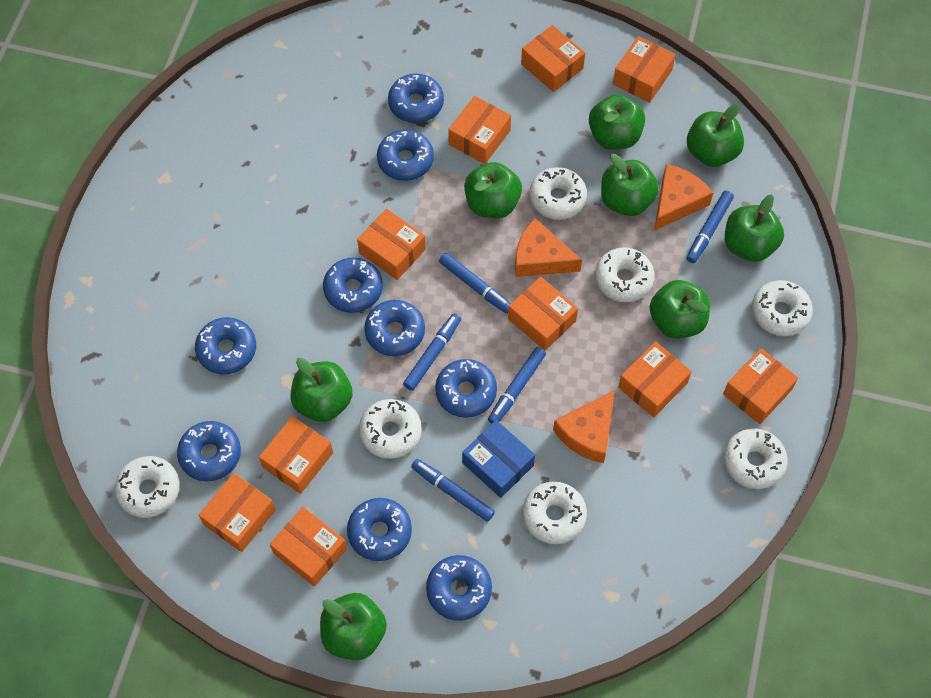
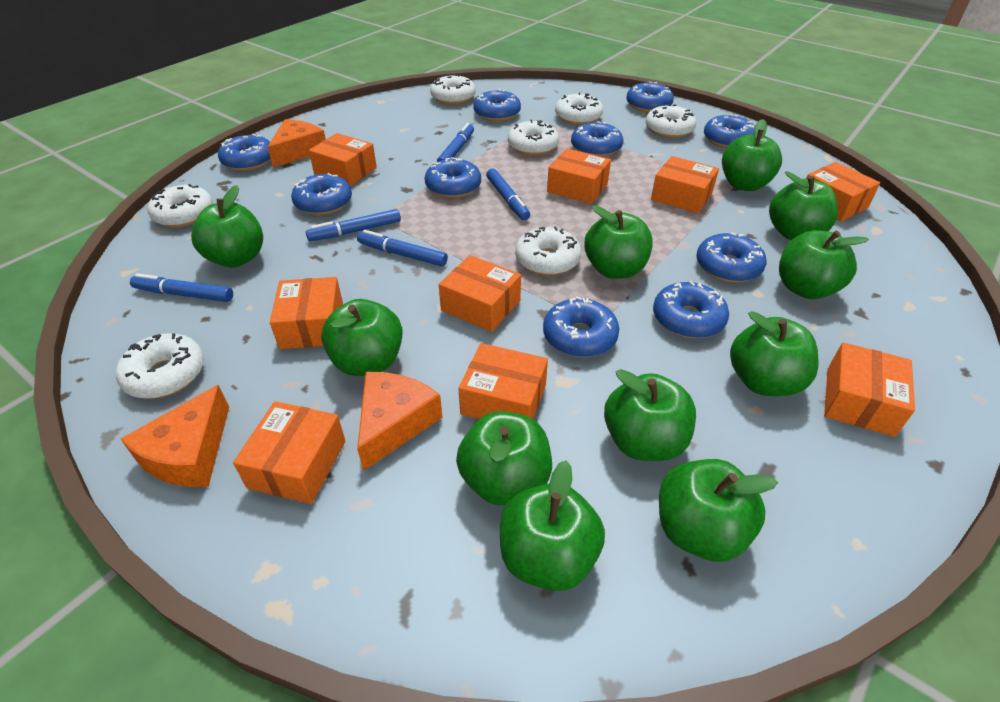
blue box: [462,420,535,498] = 1 -> none = 0
blue donut: [177,421,241,482] [195,317,256,374] [323,257,383,313] [347,498,412,561] [364,300,425,356] [377,130,434,181] [388,74,444,123] [426,555,492,621] [435,359,497,418] = 9 -> [218,134,271,171] [291,173,352,215] [425,157,481,198] [473,89,521,121] [543,296,619,357] [571,121,623,157] [626,81,674,112] [653,281,729,339] [696,232,767,283] [704,114,755,148] = 10
green apple: [291,357,352,422] [320,593,387,660] [464,162,522,218] [589,94,645,149] [601,154,659,216] [650,280,710,338] [687,104,744,167] [725,194,784,262] = 8 -> [191,185,263,267] [321,299,403,376] [456,411,552,505] [500,460,605,591] [584,205,653,279] [604,369,696,461] [659,459,778,562] [722,119,782,191] [730,311,819,396] [769,171,838,240] [779,230,869,299] = 11
orange box: [199,473,276,552] [259,416,333,494] [270,507,347,586] [357,209,426,280] [448,96,511,164] [508,277,578,351] [521,25,585,92] [613,36,676,103] [618,341,692,417] [723,348,798,424] = 10 -> [233,401,345,504] [270,277,343,349] [309,133,377,186] [439,255,521,332] [458,343,548,419] [547,148,611,204] [651,156,719,214] [806,162,880,222] [824,342,915,437] = 9

